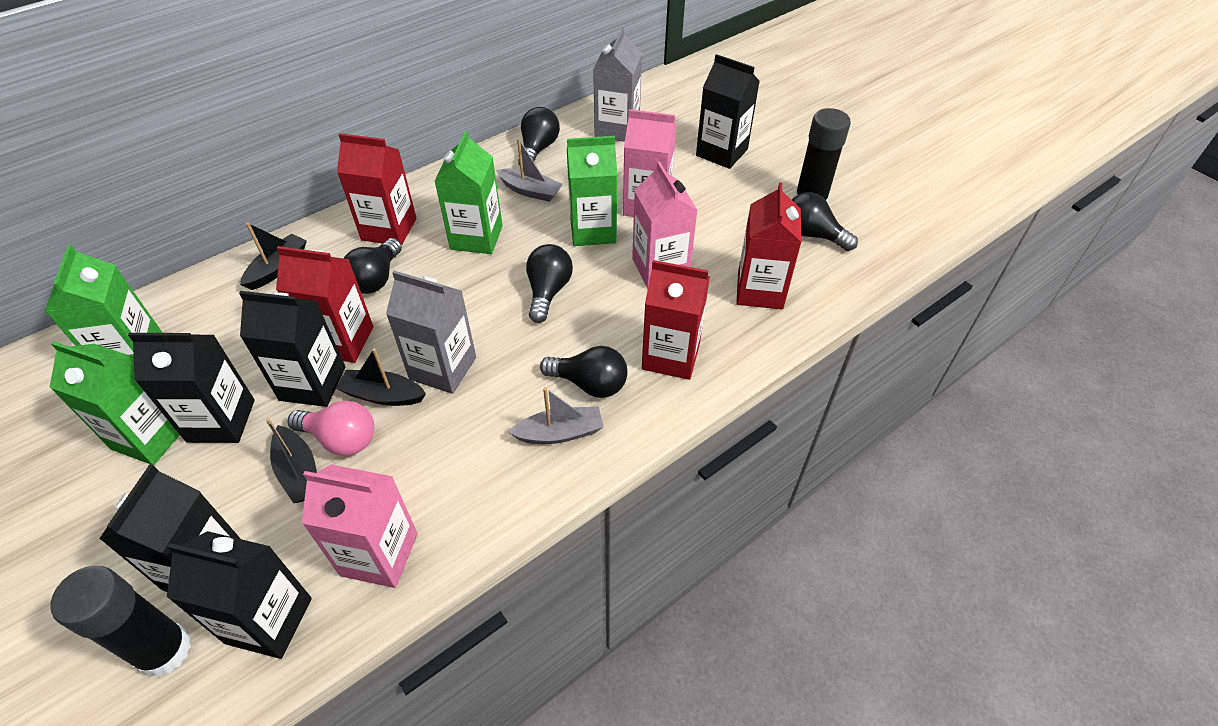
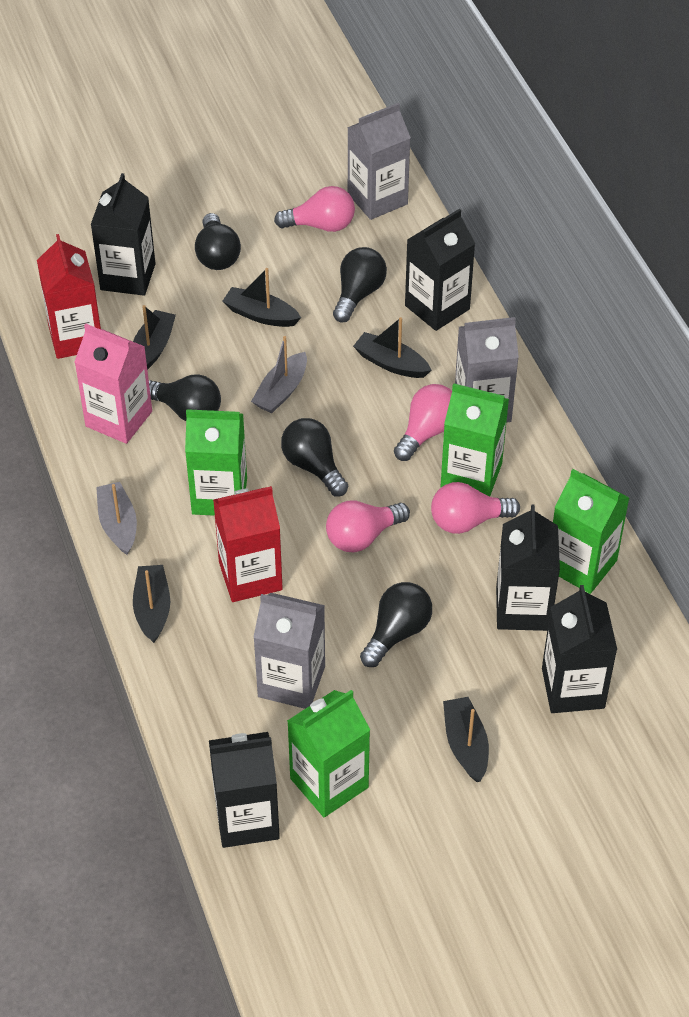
black boat: [240,223,307,290] [266,418,317,503] [336,348,426,406] = 3 -> [133,305,176,370] [133,565,170,643] [222,268,301,327] [353,317,432,378] [443,697,489,782] = 5
black glue stick: [50,566,191,677] [795,108,851,202] = 2 -> none = 0
grey carton: [386,271,476,394] [593,28,642,142] = 2 -> [253,593,325,709] [347,103,411,220] [455,317,519,423] = 3
pink carton: [302,464,418,588] [623,109,676,217] [632,161,698,288] = 3 -> [74,324,152,444] = 1
pink light bulb: [287,400,374,456] = 1 -> [274,186,355,232] [326,501,410,552] [394,384,452,461] [431,482,520,534] = 4
red carton: [276,246,373,363] [337,133,416,246] [642,260,710,380] [736,182,802,309] = 4 -> [37,234,101,359] [213,486,283,602] = 2

